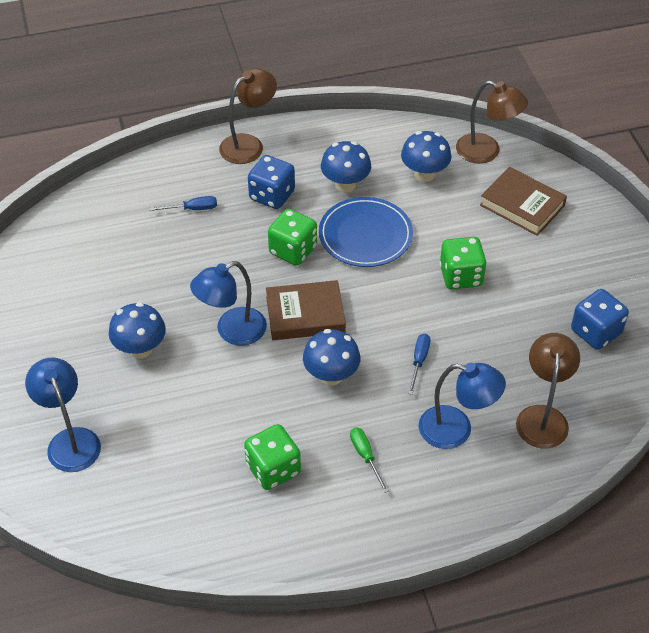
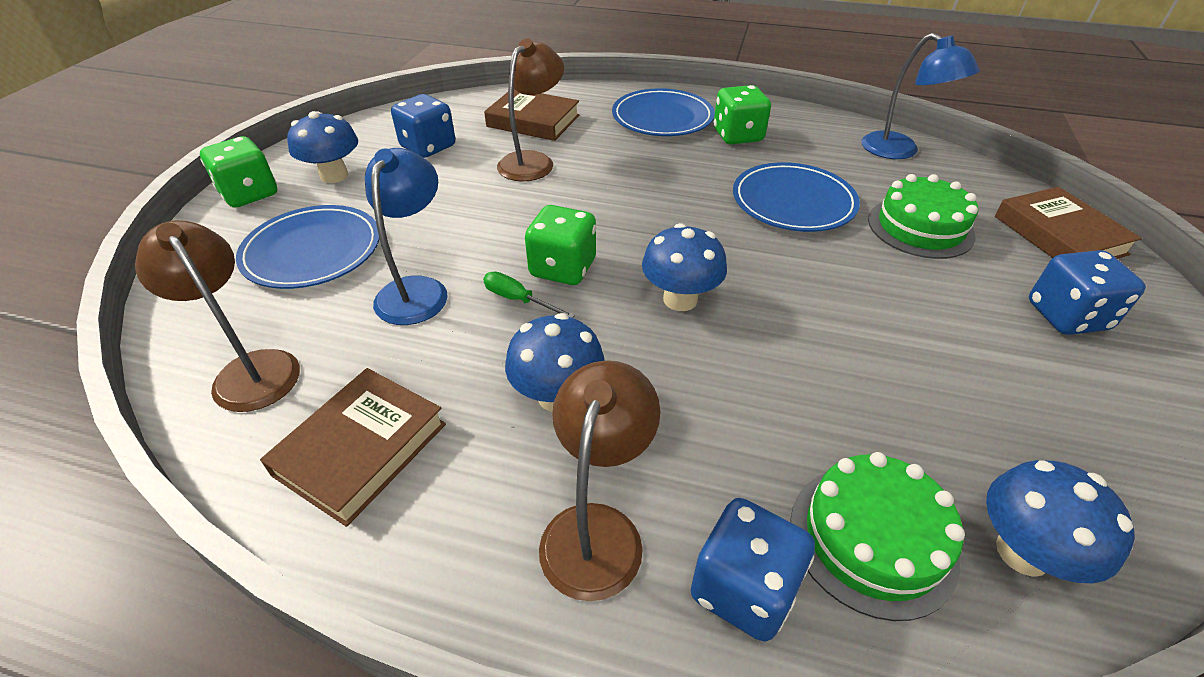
blue dice: [248,155,295,209] [571,289,629,350] = 2 -> [391,94,455,158] [691,498,815,642] [1029,250,1146,335] = 3
blue lamp: [25,358,101,472] [190,261,267,346] [419,363,506,449] = 3 -> [365,148,448,325] [862,33,980,159] = 2
blue plate: [319,197,413,267] = 1 -> [236,205,379,289] [612,88,715,136] [733,162,860,232] = 3
blue screwdriver: [150,196,217,211] [408,334,430,395] = 2 -> none = 0
brown book: [266,280,346,340] [480,167,567,236] = 2 -> [260,368,446,527] [484,89,580,141] [995,187,1142,259] = 3
green cake: none = 0 -> [790,452,965,621] [868,174,978,259] = 2

